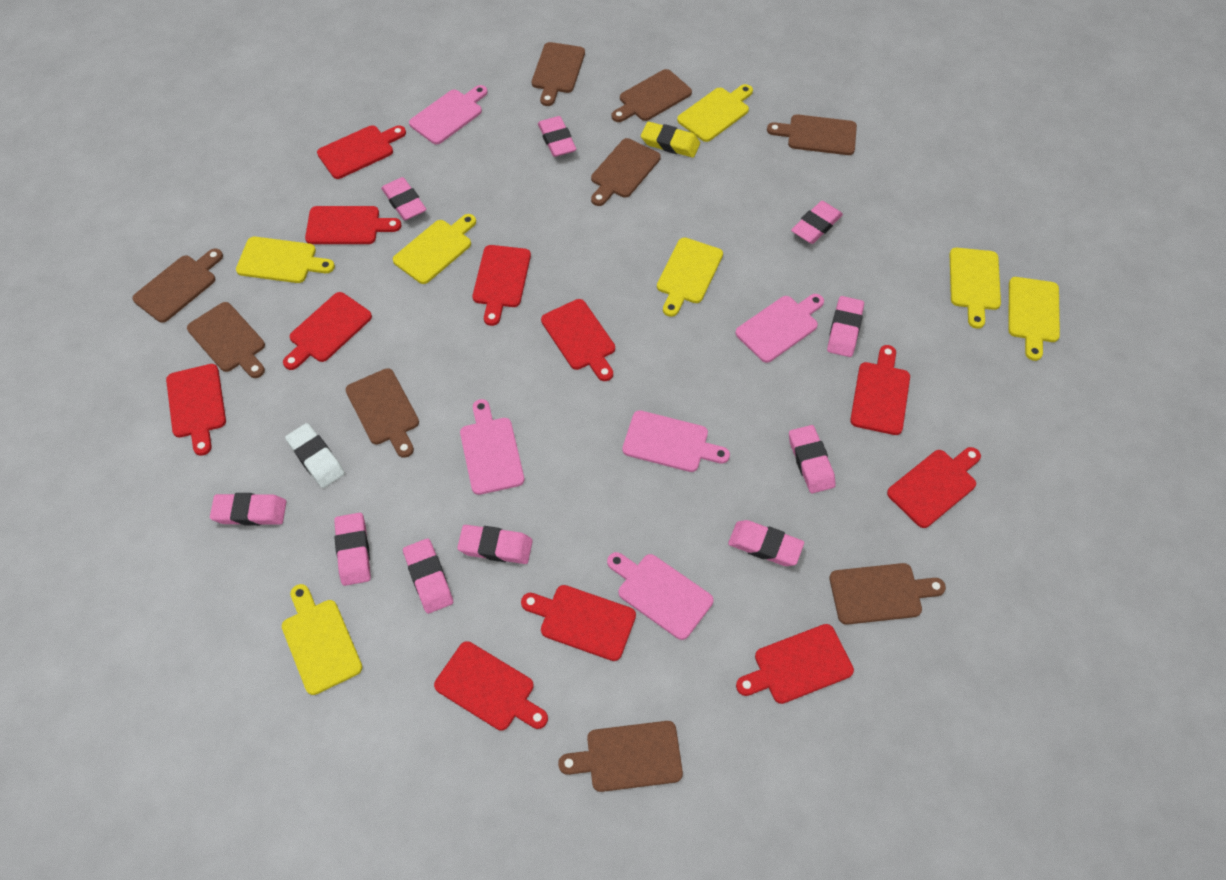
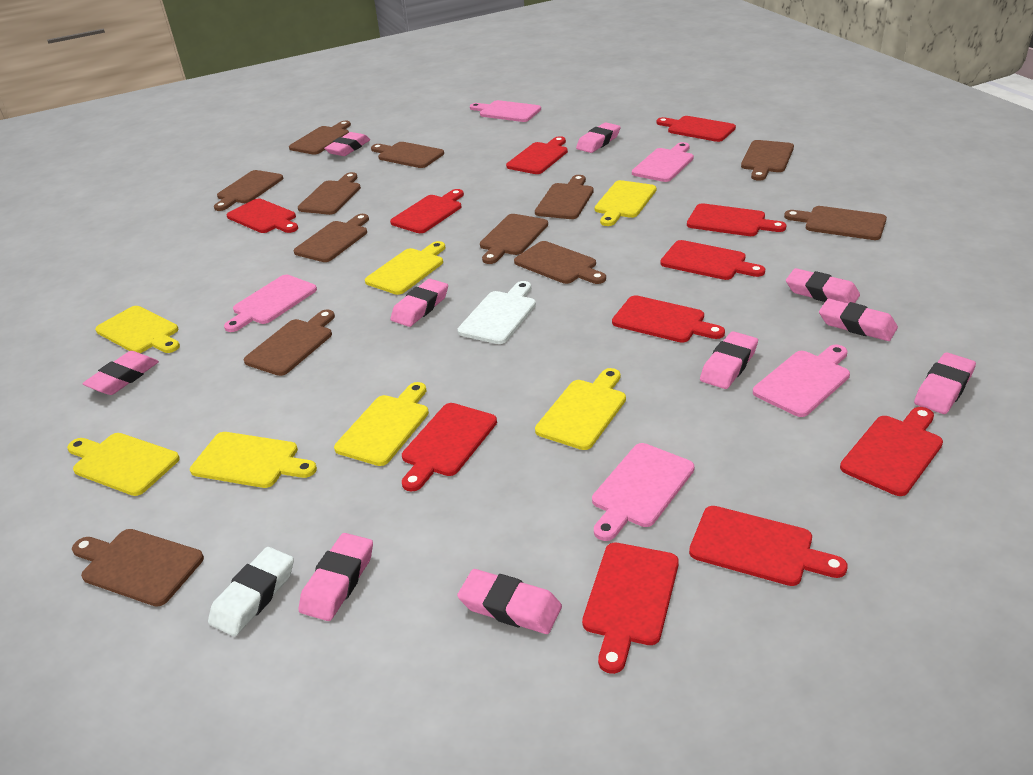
brown cutting board: [132,248,223,323] [187,302,265,378] [346,368,419,458] [532,42,585,106] [558,721,683,792] [591,138,661,206] [612,69,692,122] [767,114,857,155] [830,563,946,625] = 9 -> [72,529,204,607] [214,170,283,211] [244,310,335,376] [289,120,351,155] [294,214,369,262] [298,172,361,215] [371,142,444,168] [480,214,548,264] [514,241,606,284] [535,175,594,219] [741,140,794,180] [784,206,887,240] = 12
white cutting board: none = 0 -> [458,281,536,344] = 1
yellow eraser: [641,122,700,158] = 1 -> none = 0

